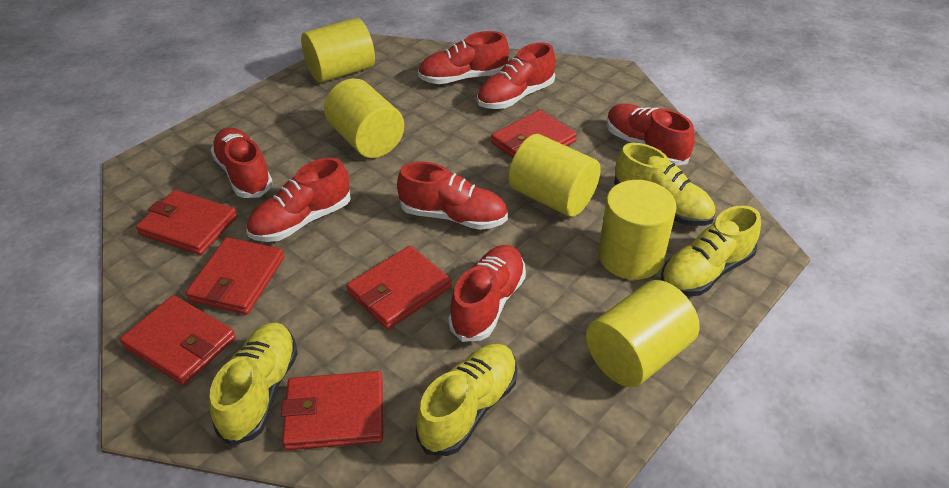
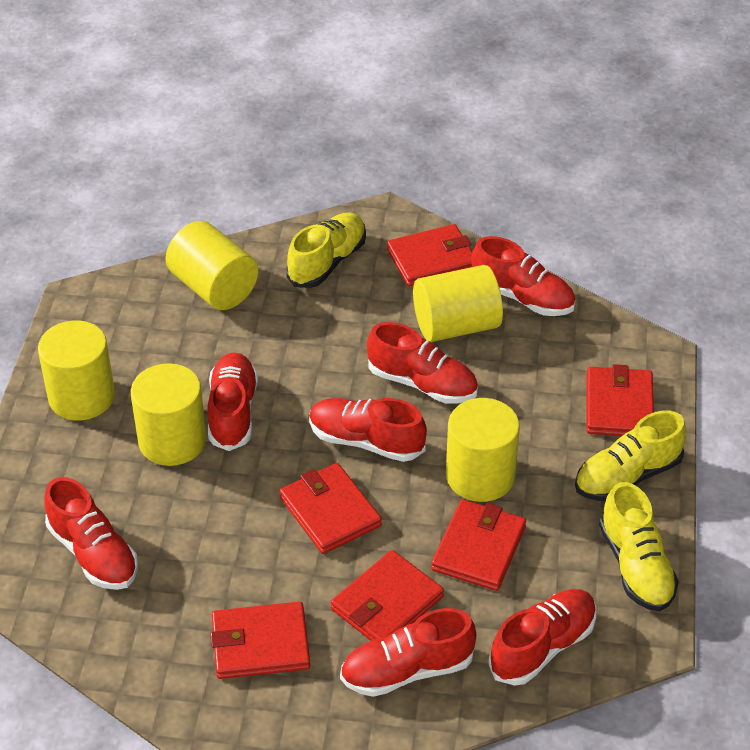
yellow shoe: [209,322,298,446] [416,344,517,456] [614,143,716,226] [661,205,761,296] = 4 -> [286,213,366,288] [575,410,686,501] [599,482,679,611] = 3

